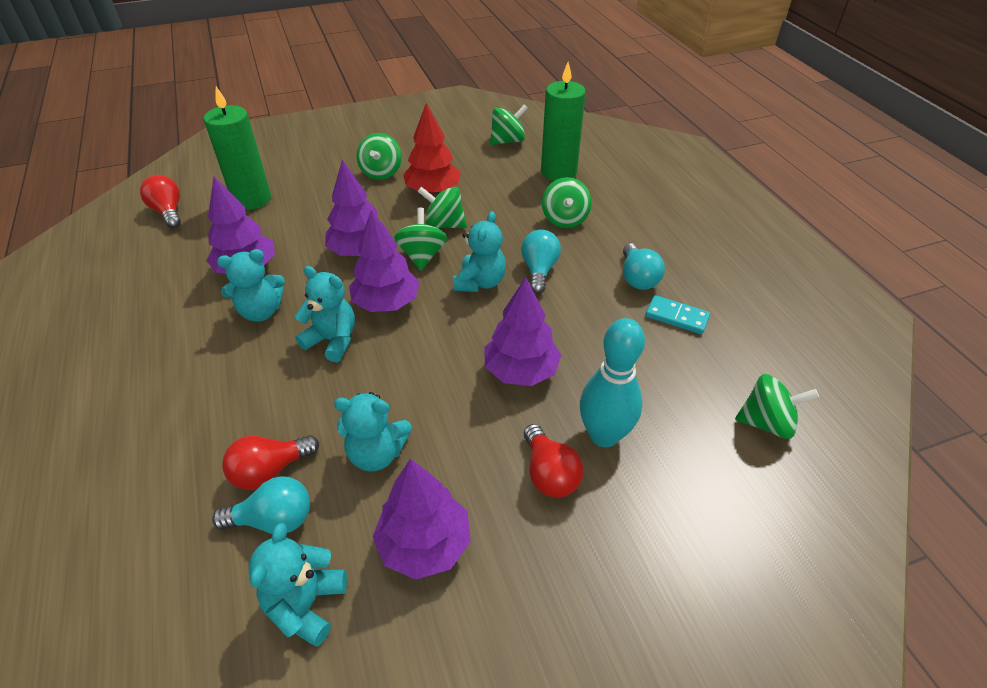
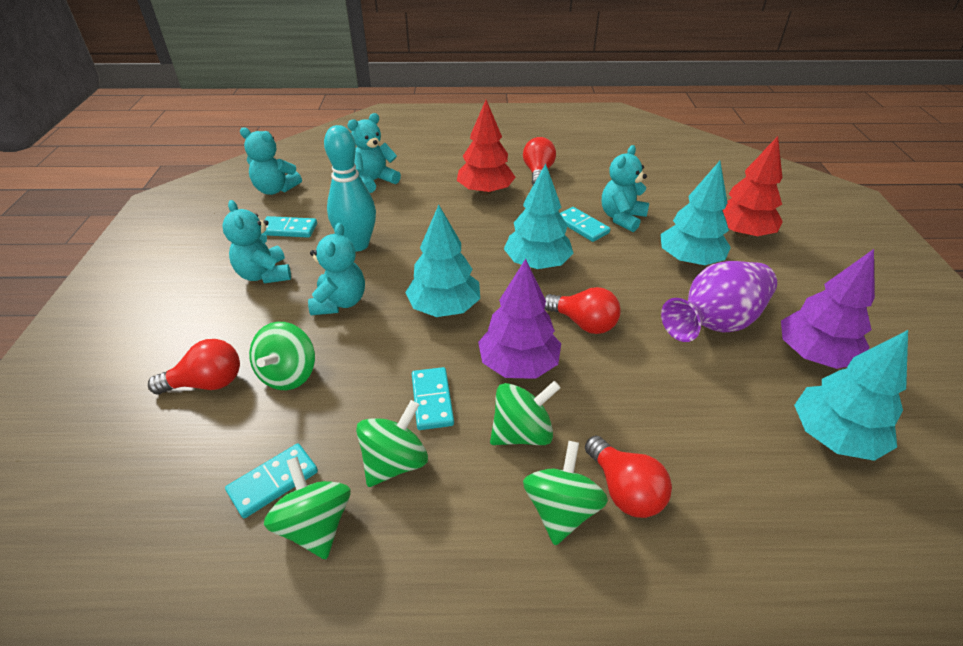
green candle: [204,87,271,210] [541,62,586,181] = 2 -> none = 0
green spinning top: [356,133,402,180] [394,208,447,271] [417,187,467,228] [490,104,528,145] [542,177,592,228] [735,374,819,439] = 6 -> [249,322,315,390] [264,457,350,559] [356,400,428,487] [490,381,560,445] [523,441,608,545] = 5
purple tree: [206,177,275,274] [325,160,390,256] [349,210,419,312] [373,459,471,580] [484,277,562,386] = 5 -> [478,259,561,379] [781,249,875,369] = 2
purple vase: none = 0 -> [661,261,777,342] = 1
red light bulb: [140,175,181,228] [222,435,319,490] [524,424,584,498] = 3 -> [148,339,240,394] [523,137,556,185] [544,287,620,334] [585,436,672,518] = 4
red tree: [403,103,461,195] = 1 -> [457,100,516,195] [722,136,783,237] = 2
turquoise domino: [645,295,710,334] = 1 -> [225,443,318,518] [264,216,317,238] [412,367,454,430] [560,207,610,242] = 4
turquoise light bulb: [212,476,310,534] [521,230,561,294] [623,243,665,290] = 3 -> none = 0
turquoise tree: none = 0 -> [405,205,480,317] [504,164,574,269] [660,161,731,265] [794,330,908,461] = 4

